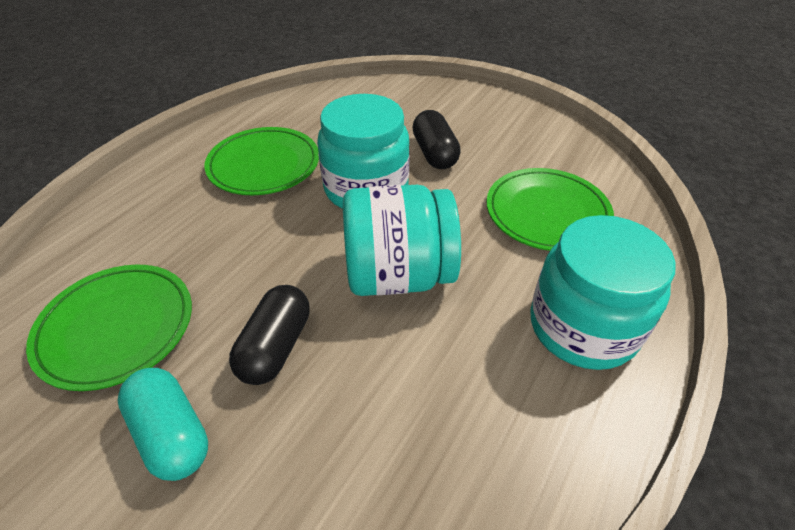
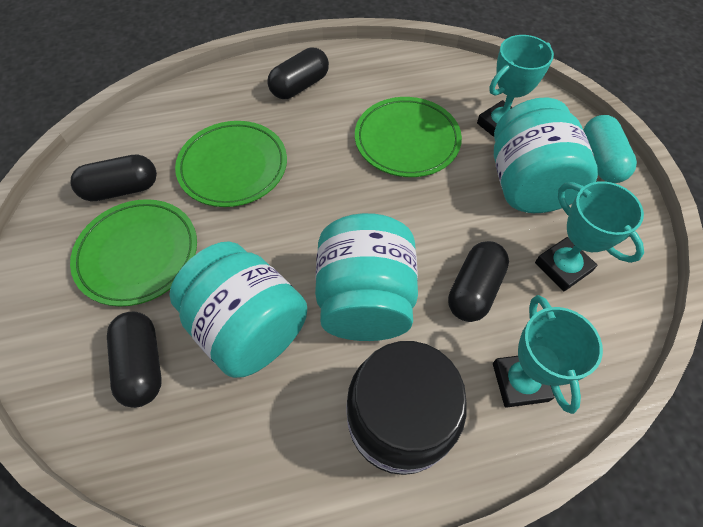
black capsule: [229,285,310,385] [412,110,461,169] = 2 -> [71,154,157,202] [107,312,162,408] [267,47,329,99] [448,241,509,322] = 4
black jar: none = 0 -> [346,341,467,475] = 1
turquoise trophy: none = 0 -> [477,35,554,137] [493,295,603,414] [535,181,644,291] = 3

